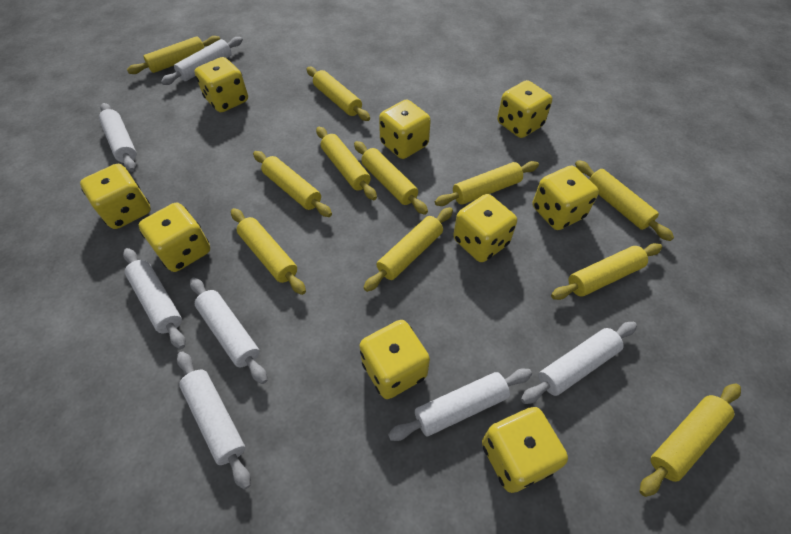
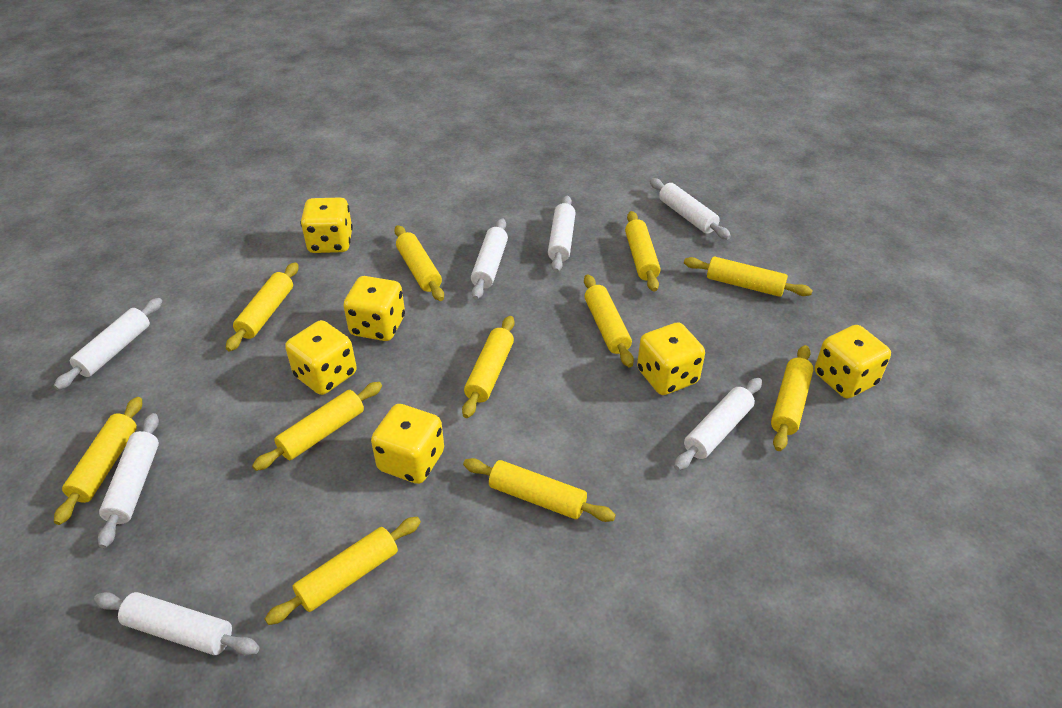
yellow dice: [80,164,151,229] [139,203,210,272] [195,57,248,112] [359,320,430,399] [379,99,431,159] [453,194,517,262] [482,407,568,493] [497,80,552,138] [533,166,599,230] = 9 -> [285,320,357,395] [300,197,353,253] [343,276,405,341] [371,404,444,484] [637,322,705,395] [815,325,891,398] = 6

